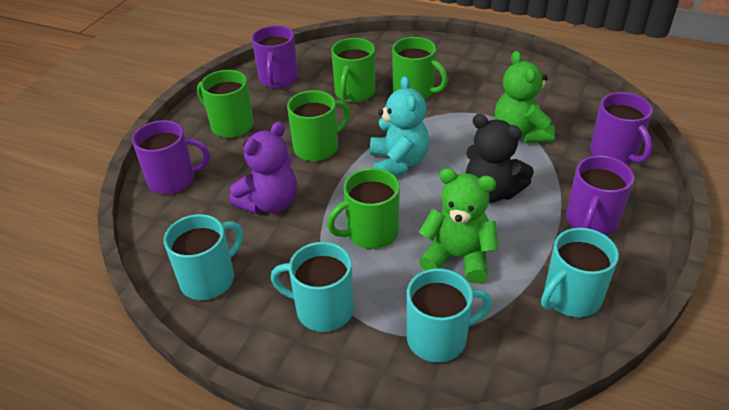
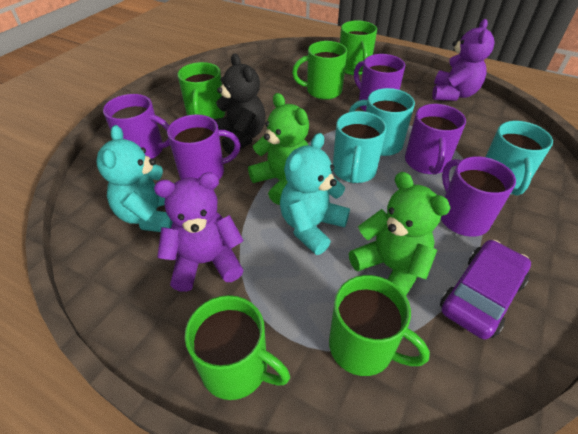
purple car: none = 0 -> [440,240,531,340] = 1
purple mug: [132,120,210,194] [252,25,298,88] [566,155,634,235] [590,92,653,164] = 4 -> [103,94,170,159] [167,114,240,180] [354,54,405,112] [405,104,466,175] [441,156,516,237] = 5
purple teddy bear: [229,121,297,214] = 1 -> [154,172,244,292] [432,19,495,101] = 2
turquoise mug: [164,214,243,300] [271,242,354,332] [407,268,492,362] [541,228,619,317] = 4 -> [333,111,387,183] [349,88,415,156] [486,121,553,196] = 3
turquoise teddy bear: [370,76,429,176] = 1 -> [96,125,173,232] [280,133,350,255] = 2

